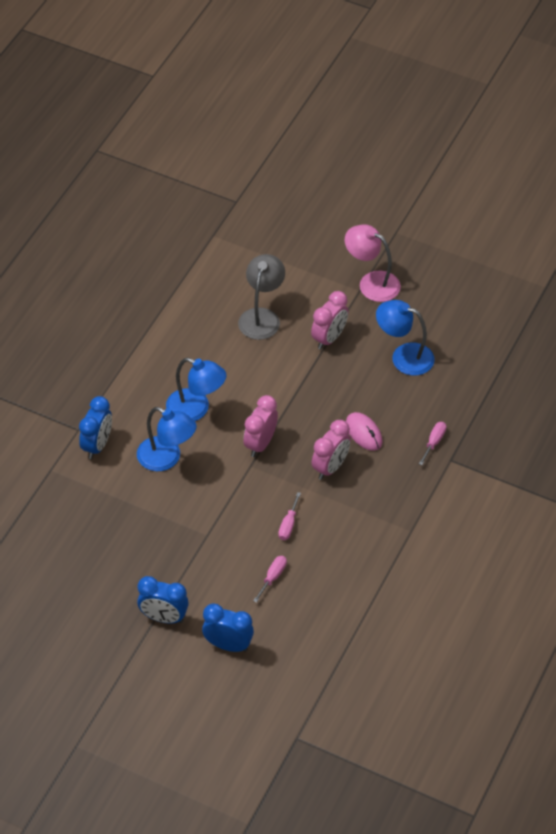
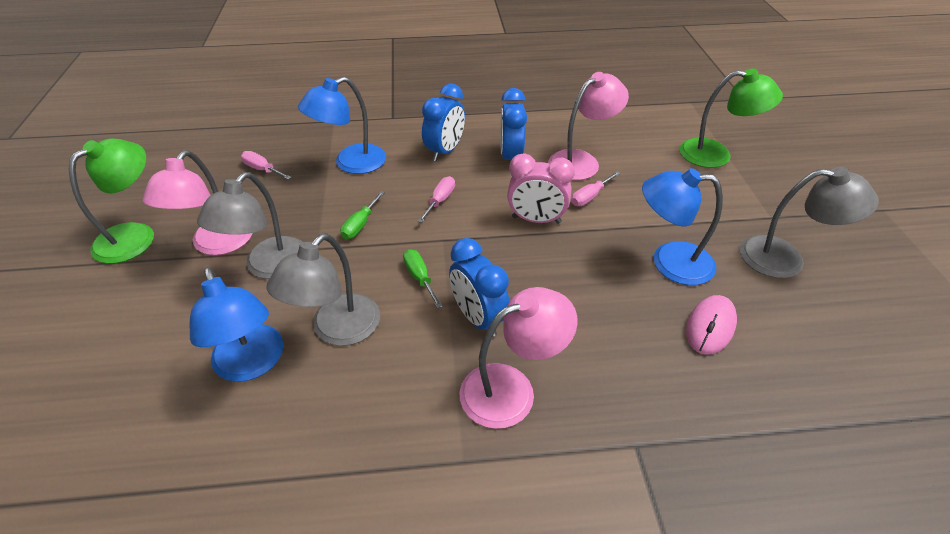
green lamp: none = 0 -> [69,138,154,264] [679,69,783,168] = 2
green screwdriver: none = 0 -> [340,191,385,239] [403,249,443,309] = 2
grey lamp: [238,254,285,340] = 1 -> [197,172,303,279] [267,233,380,346] [740,167,879,278] = 3
pink clock: [243,395,278,457] [311,291,348,350] [312,420,351,480] = 3 -> [507,154,575,224] = 1
pink lamp: [345,224,401,302] = 1 -> [142,150,252,255] [459,287,578,429] [548,72,629,180] = 3

